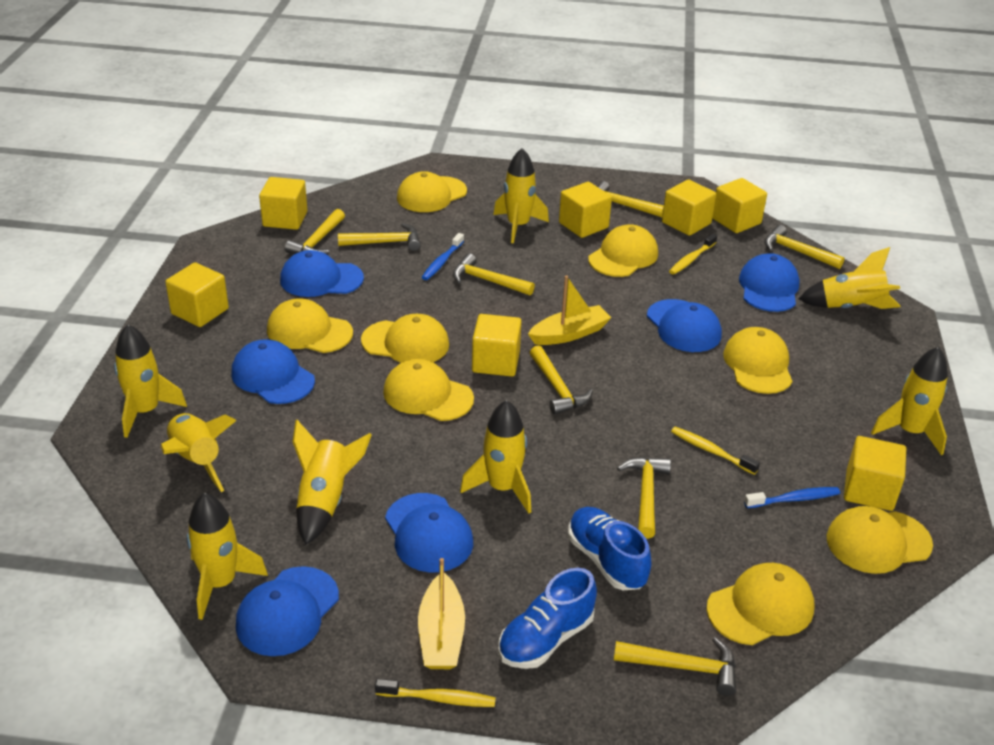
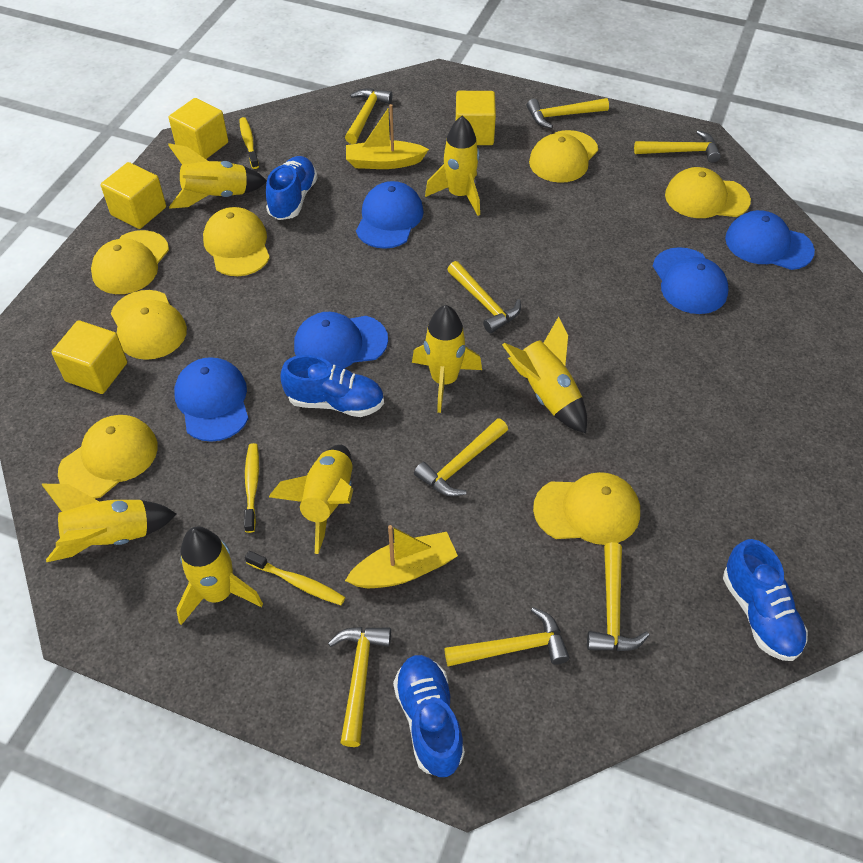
blue cap: [232,339,315,404] [236,566,339,656] [280,250,364,297] [385,493,473,573] [647,299,722,352] [739,253,800,312] = 6 -> [174,357,249,442] [294,312,388,368] [356,181,424,249] [653,247,729,314] [725,210,815,270] = 5
blue shoe: [498,568,597,669] [568,507,651,590] = 2 -> [266,156,318,220] [281,355,384,417] [393,655,465,777] [723,539,808,661] = 4
blue toothbrush: [421,233,464,280] [744,487,840,508] = 2 -> none = 0
yellow cap: [267,299,353,353] [361,314,449,363] [383,359,474,421] [397,171,467,212] [588,224,658,277] [706,563,815,645] [723,327,793,394] [827,506,933,574] = 8 -> [58,415,158,499] [91,230,169,294] [111,290,187,360] [203,207,270,276] [529,130,598,183] [533,472,640,545] [665,167,751,218] = 7
yellow cube: [165,262,229,327] [259,177,307,230] [472,314,522,377] [559,182,612,238] [662,179,716,236] [712,178,767,233] [844,436,906,511] = 7 -> [51,320,127,394] [100,162,166,229] [169,98,228,159] [456,91,496,145] = 4
yellow rocket: [114,324,187,438] [161,413,237,492] [187,493,268,620] [292,420,372,545] [460,400,531,514] [493,148,549,243] [799,247,900,309] [871,347,948,455] = 8 -> [41,484,176,562] [168,143,267,209] [176,527,263,625] [269,445,353,554] [412,305,482,413] [425,116,480,216] [502,317,587,433] = 7

